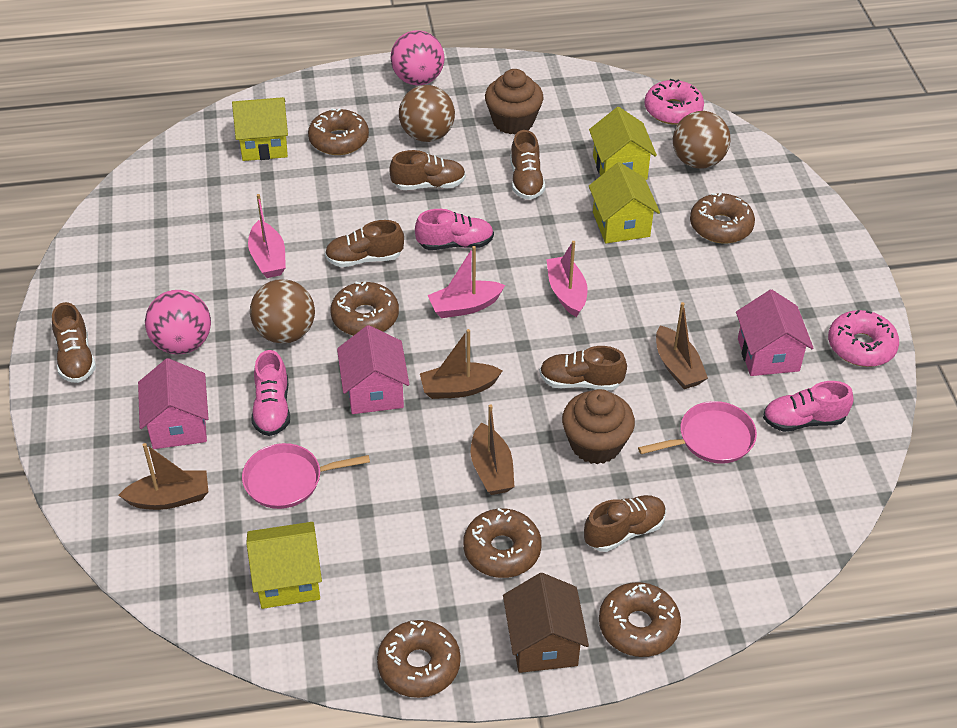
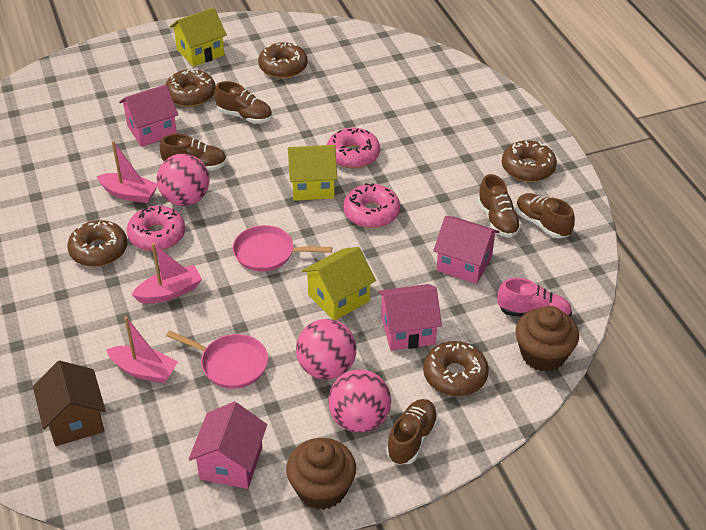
brown ball: [250,279,315,344] [399,85,455,142] [673,111,731,169] = 3 -> none = 0
brown boat: [119,443,208,510] [420,329,503,399] [471,404,515,495] [656,302,708,389] = 4 -> none = 0
brown donut: [308,108,369,155] [330,281,399,336] [377,620,461,698] [463,508,542,578] [599,582,681,657] [690,193,755,243] = 6 -> [67,220,127,267] [166,69,216,107] [258,42,308,78] [423,341,489,396] [502,140,557,182] = 5
brown shoe: [52,302,96,383] [325,220,404,267] [389,150,466,190] [510,130,545,200] [540,346,627,390] [584,495,666,552] = 6 -> [160,134,227,171] [214,81,272,124] [386,399,439,464] [478,174,521,237] [516,193,575,238] = 5
pink ball: [145,290,211,354] [391,30,445,85] = 2 -> [157,154,209,206] [296,319,357,380] [328,369,391,433] = 3
pink donut: [644,79,704,125] [828,310,899,367] = 2 -> [127,206,185,251] [327,128,380,168] [343,183,400,228] = 3
pink house: [138,358,209,449] [337,325,409,414] [736,289,814,376] = 3 -> [119,84,178,147] [189,402,267,489] [378,284,442,351] [433,216,500,284] = 4
pink shoe: [251,350,290,436] [415,209,494,250] [763,381,853,432] = 3 -> [497,278,572,317] = 1
yellow house: [232,97,288,161] [246,522,322,609] [589,107,657,180] [589,162,660,243] = 4 -> [170,7,227,67] [288,145,337,201] [302,247,376,320] = 3

